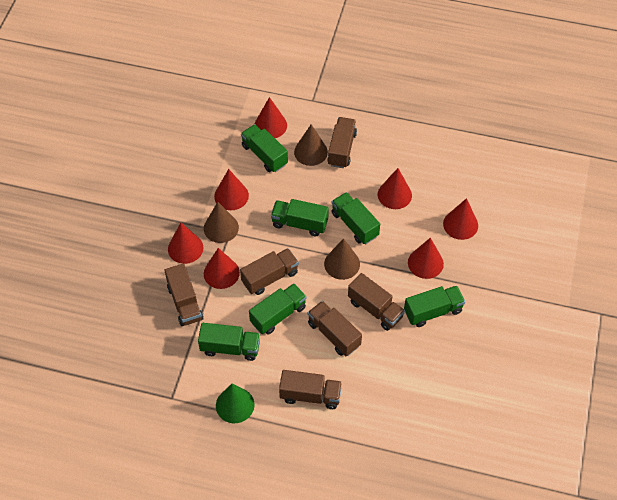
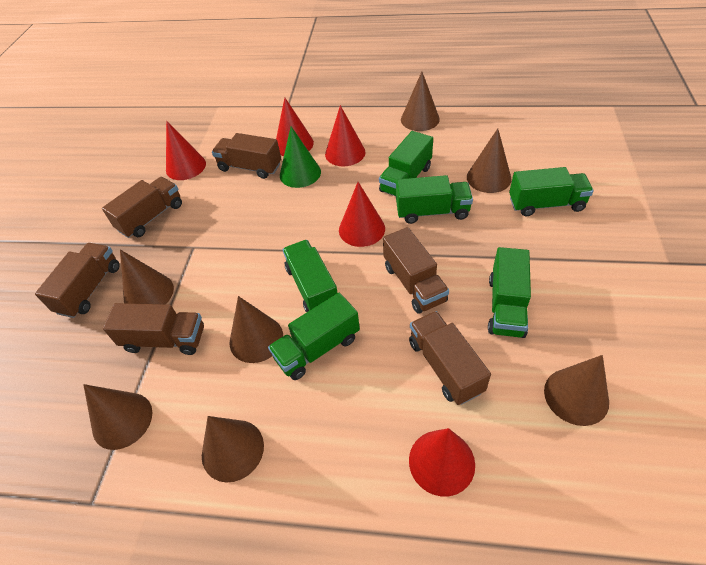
brown cone: [204,202,239,243] [294,125,328,166] [324,238,360,280] = 3 -> [83,384,152,450] [120,250,174,304] [202,416,264,482] [230,296,283,363] [401,72,440,131] [467,128,512,193] [544,355,609,426] = 7
red cone: [168,223,203,264] [204,248,240,289] [214,169,249,210] [255,97,287,138] [378,168,412,209] [408,238,444,279] [443,198,478,240] = 7 -> [166,121,206,180] [276,98,314,156] [325,105,365,166] [339,182,385,247] [409,428,475,497] = 5

